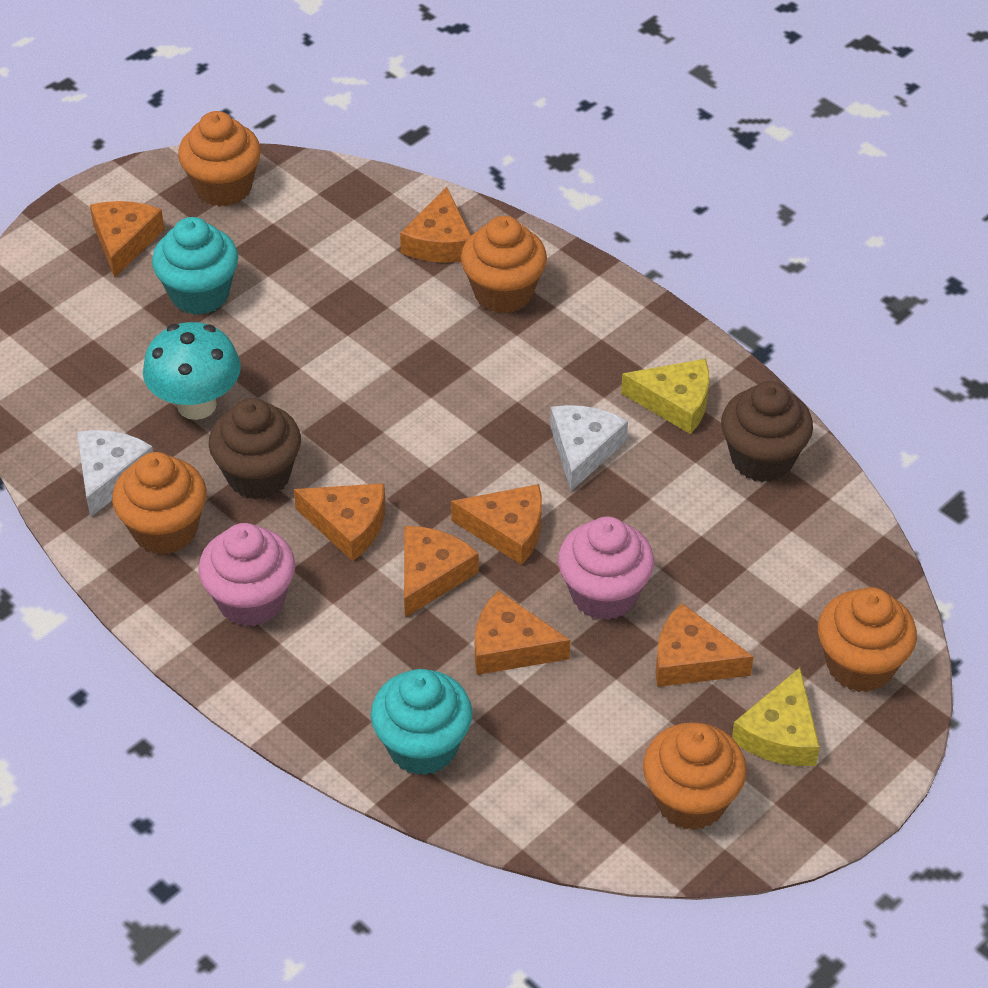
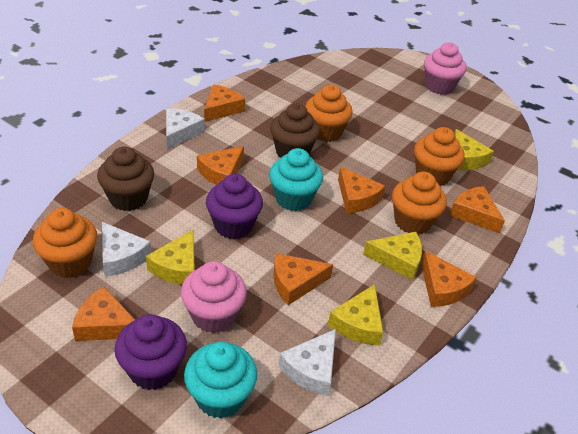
orange cupcake: [112,452,207,555] [178,111,261,207] [461,216,547,314] [643,722,747,830] [818,587,917,692] = 5 -> [33,208,97,278] [305,85,353,142] [392,172,447,235] [414,127,465,186] = 4
purple cupcake: none = 0 -> [115,314,187,390] [206,174,263,239] = 2
turquoise mushroom: [143,322,241,420] = 1 -> none = 0
white cheese: [77,430,153,517] [550,405,628,491] = 2 -> [102,222,152,277] [166,108,205,150] [279,329,336,396] = 3
yellow cheese: [621,359,709,434] [732,668,820,766] = 2 -> [146,230,195,285] [328,284,383,346] [363,232,422,280] [455,129,494,170] = 4

